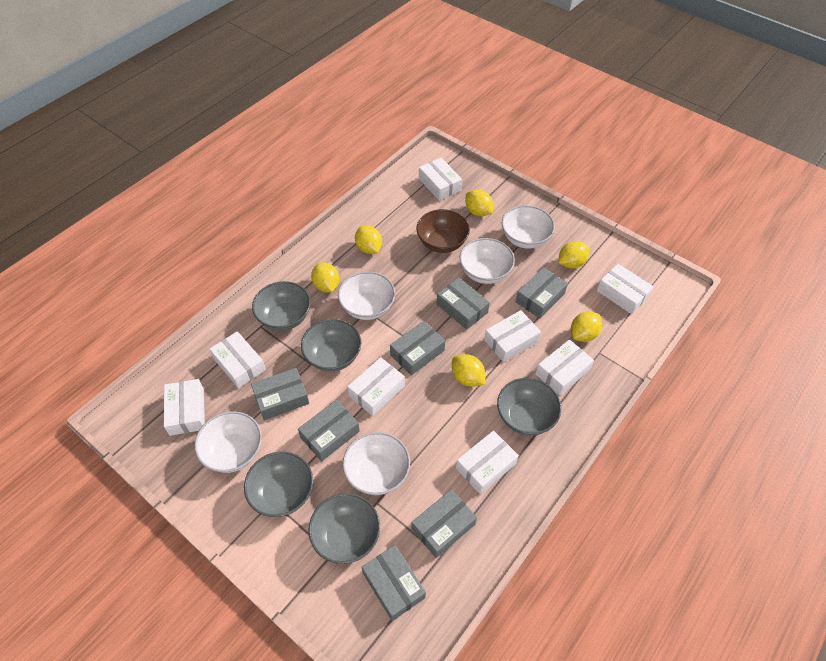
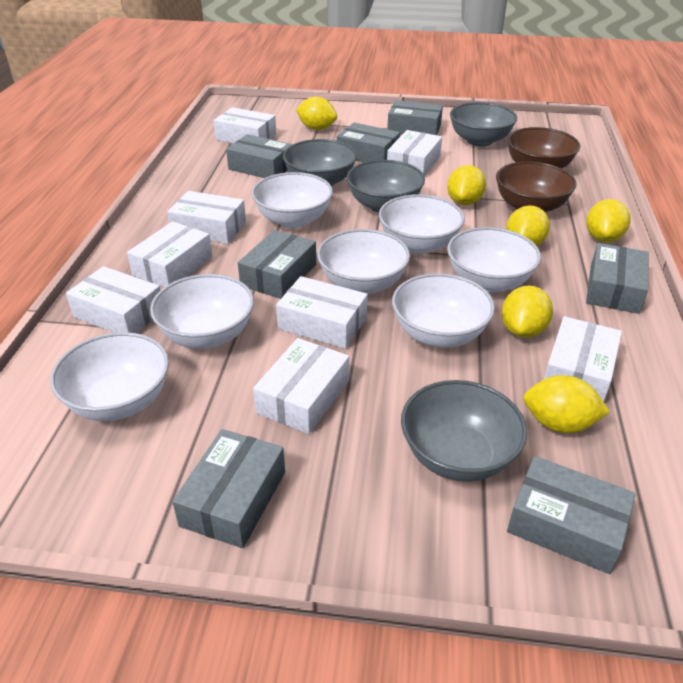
brown bowl: [416,209,470,253] = 1 -> [496,161,577,212] [507,127,580,168] = 2
grey bowl: [244,451,313,517] [252,281,310,331] [301,319,361,372] [308,493,380,564] [497,378,561,436] = 5 -> [283,139,357,186] [346,160,425,213] [401,380,527,482] [450,102,517,147] = 4
white bowl: [195,411,262,473] [338,271,395,320] [343,432,410,495] [460,238,515,284] [502,205,555,249] = 5 -> [50,332,169,421] [150,274,254,349] [252,172,333,228] [317,229,410,294] [379,194,465,254] [392,273,495,348] [447,227,541,292] = 7

